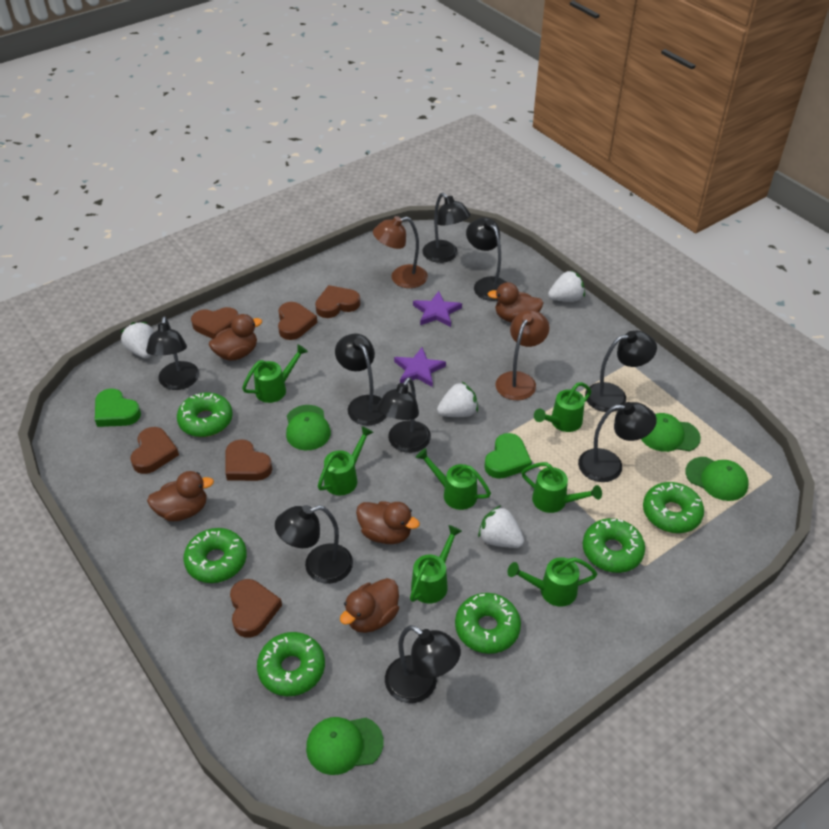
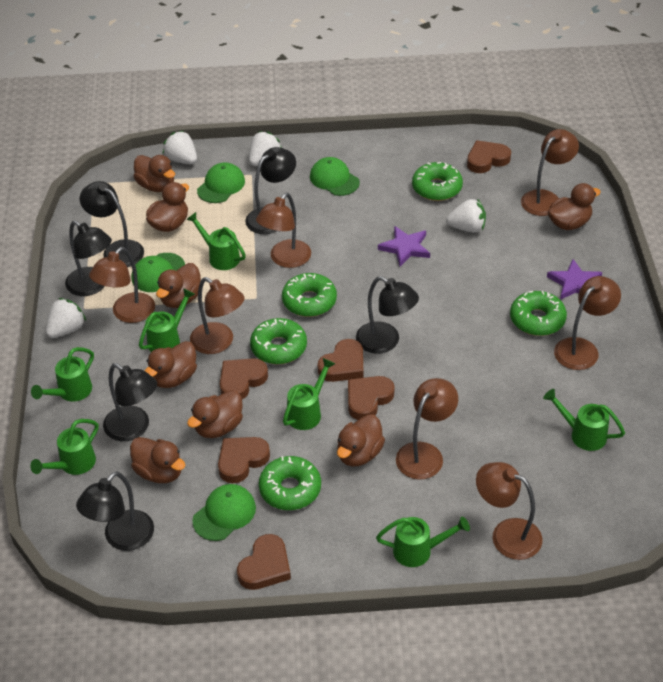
black lamp: [146,316,199,390] [275,505,353,584] [335,334,387,425] [377,377,431,453] [385,625,461,703] [422,193,471,263] [466,218,506,301] [578,402,657,482] [585,331,657,412] = 9 -> [65,220,112,296] [76,471,154,551] [80,181,144,267] [103,363,157,441] [245,147,296,234] [356,276,419,354] = 6
brown duck: [147,471,214,521] [209,314,262,361] [340,578,399,633] [356,501,420,544] [488,282,543,323] = 5 -> [130,437,186,483] [133,155,175,192] [145,341,197,388] [146,182,189,232] [156,263,201,308] [187,390,243,438] [337,414,385,467] [548,183,601,230] = 8
brown lamp: [373,216,428,288] [496,310,549,400] = 2 -> [89,247,155,323] [190,277,244,354] [256,193,311,268] [396,378,458,480] [476,462,542,560] [521,129,579,216] [554,276,621,370] = 7
green donut: [177,393,233,437] [183,528,247,583] [257,632,325,696] [455,593,521,654] [583,518,645,573] [643,482,704,533] = 6 -> [250,318,307,364] [259,456,321,510] [282,273,337,317] [412,162,463,201] [510,291,567,336] = 5
green heart: [95,389,141,427] [484,433,532,479] = 2 -> none = 0

